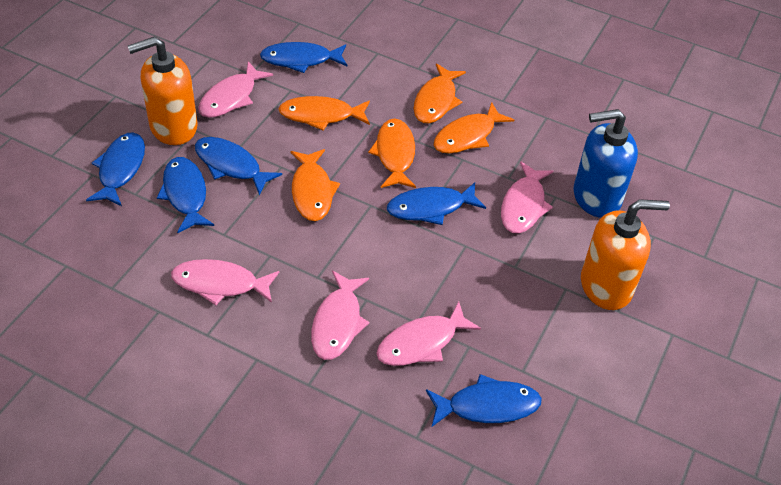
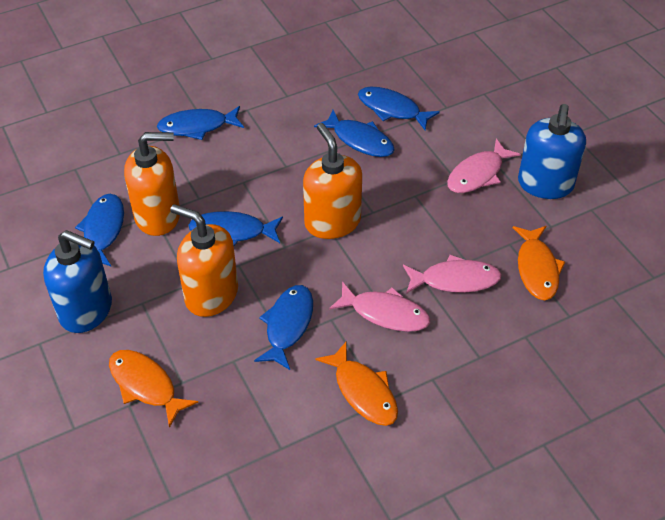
blue soap dispenser: [574,109,638,218] = 1 -> [43,230,112,333] [518,104,586,199] = 2
orange fish: [278,96,370,130] [290,149,340,221] [368,118,416,188] [414,63,466,124] [434,102,514,154] = 5 -> [109,350,198,428] [315,342,398,426] [512,226,565,300] = 3
orange soap dispenser: [128,36,197,145] [581,199,670,310] = 2 -> [124,132,180,236] [170,204,238,317] [303,123,362,239] = 3
pink fish: [171,259,279,305] [198,61,273,118] [311,271,369,360] [376,301,481,366] [501,162,553,233] = 5 -> [329,282,430,332] [403,255,502,294] [447,138,521,193] = 3

